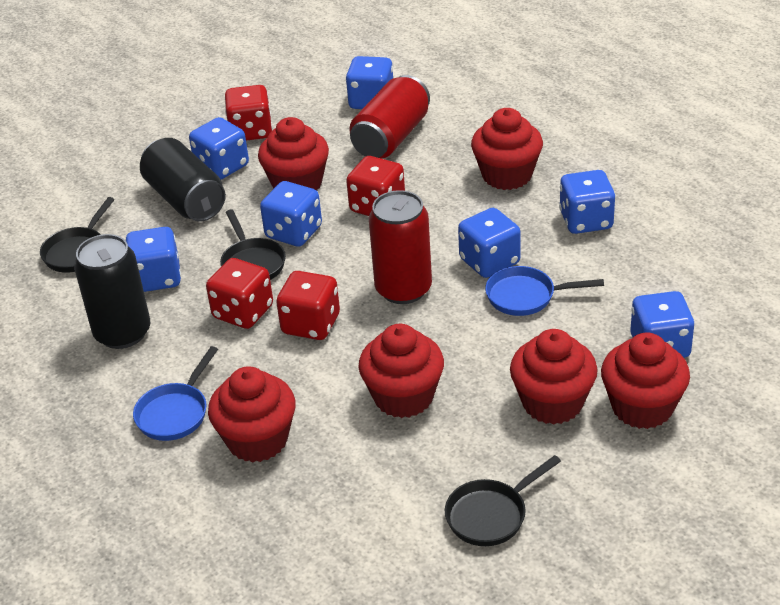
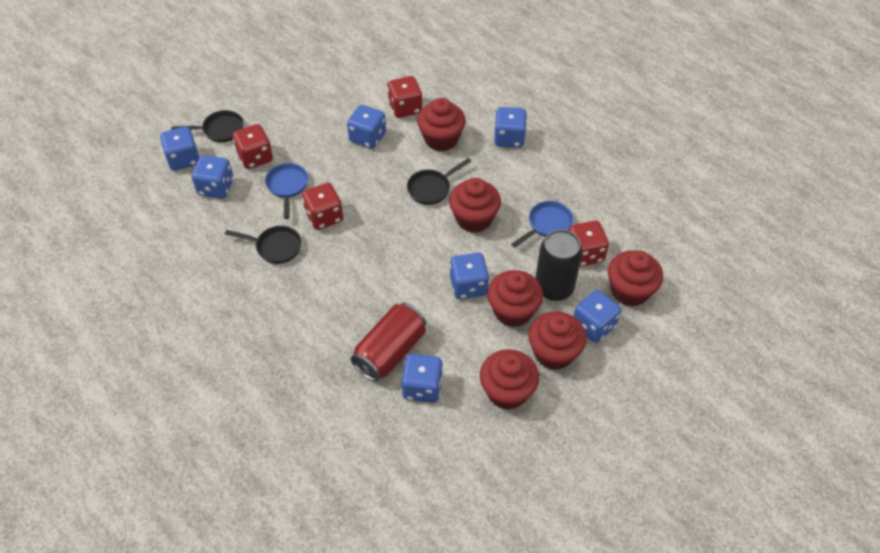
black can: [74,234,150,349] [140,138,226,222] = 2 -> [535,229,582,301] = 1
red can: [349,75,430,159] [369,190,432,304] = 2 -> [351,303,426,382] = 1

